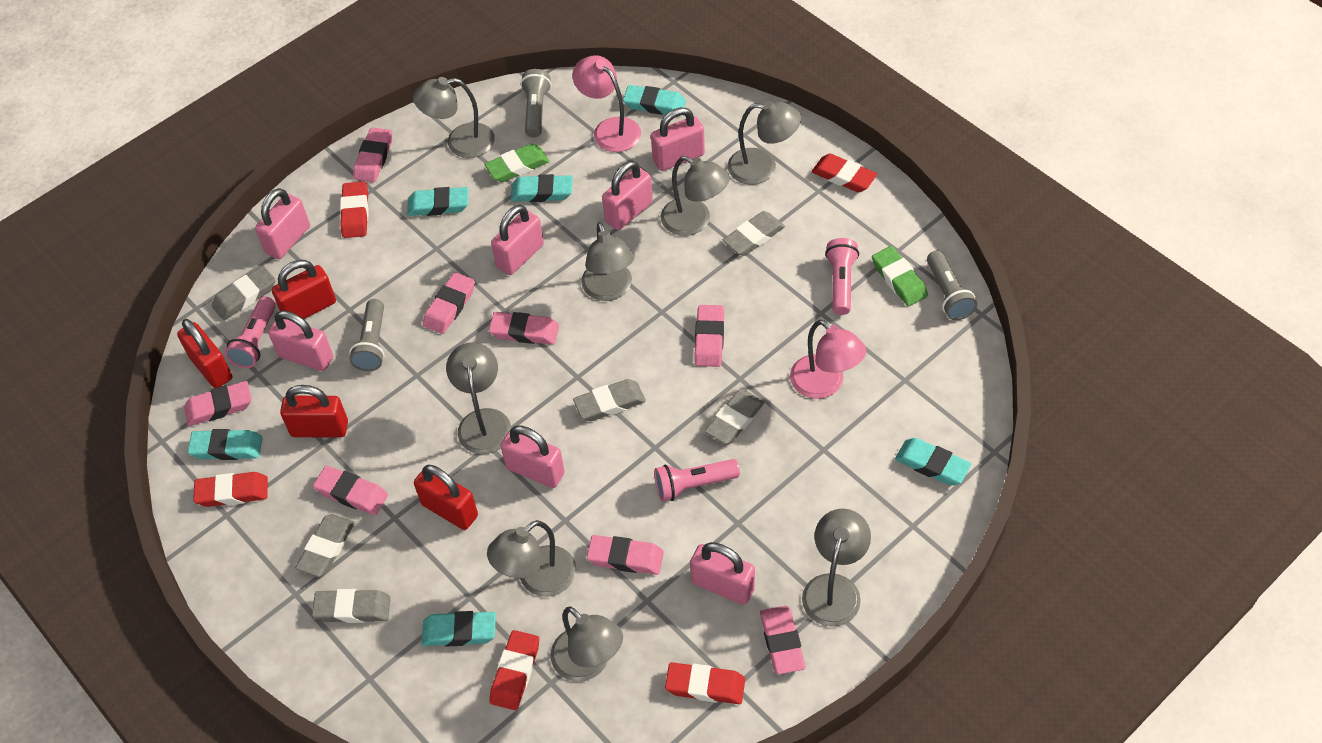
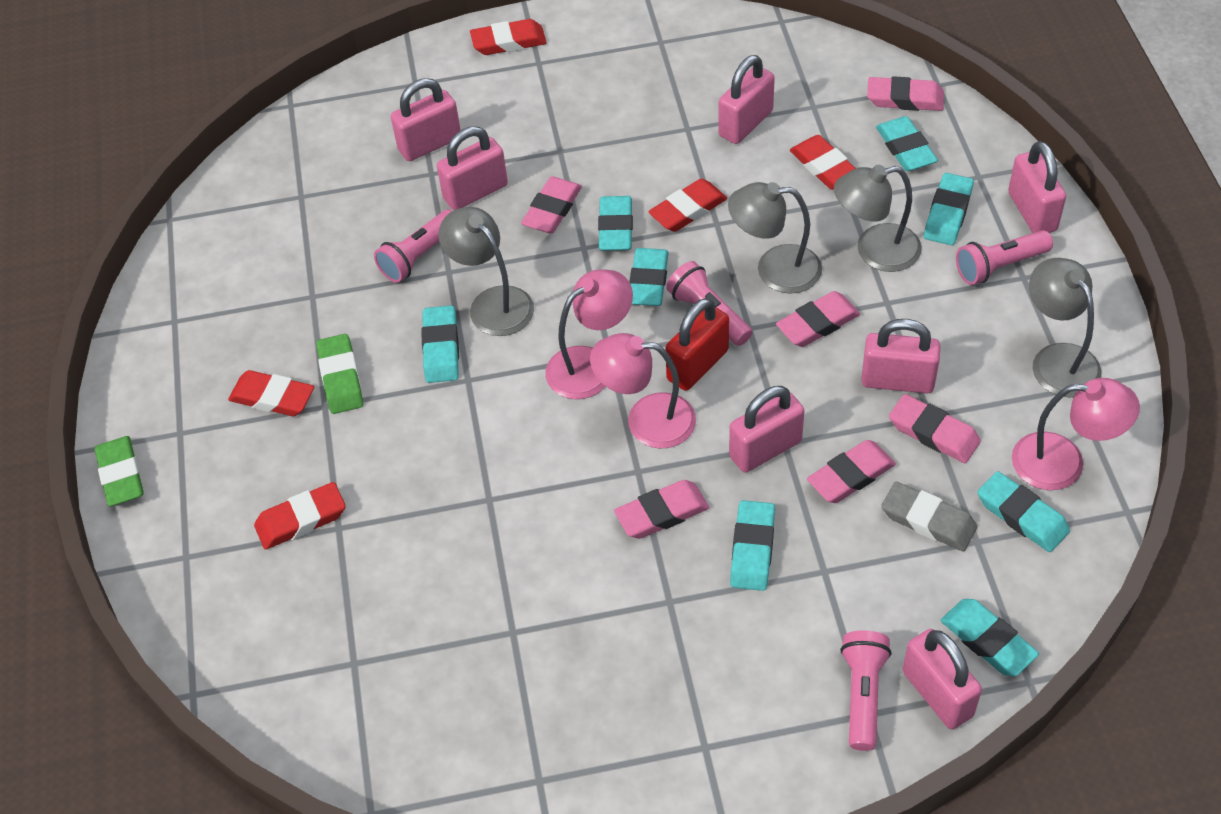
grey eraser: [212,266,276,320] [295,514,355,577] [312,589,391,623] [573,379,646,421] [705,390,765,444] [723,211,785,256] = 6 -> [881,482,977,551] = 1
grey flashlight: [349,299,384,371] [520,69,551,138] [927,250,977,320] = 3 -> none = 0
grey lamp: [413,77,495,158] [446,342,511,454] [487,520,576,597] [550,607,623,682] [581,222,634,301] [661,156,730,236] [728,101,801,185] [802,509,871,627] = 8 -> [439,207,534,336] [728,182,822,294] [834,165,922,272] [1029,258,1101,397] = 4
pink eraser: [184,381,252,426] [313,466,388,515] [353,127,392,182] [423,272,475,334] [489,312,559,345] [587,535,664,575] [694,305,724,367] [760,606,805,674] = 8 -> [521,176,582,234] [614,480,709,539] [776,291,860,347] [807,440,896,503] [867,76,944,111] [889,394,981,463] = 6
pink flashlight: [225,296,276,368] [654,459,740,501] [825,238,859,315] = 3 -> [374,210,452,283] [666,261,752,346] [840,630,892,751] [956,230,1053,285] = 4
pink lamp: [572,55,641,152] [790,319,866,399] = 2 -> [545,269,633,399] [590,333,696,448] [1012,378,1140,490] = 3
red padlock: [177,319,232,388] [272,260,336,319] [280,385,348,438] [414,465,478,530] = 4 -> [665,298,729,391] = 1
turquoise eraser: [188,429,263,460] [407,187,468,216] [422,611,496,647] [511,174,573,202] [623,85,686,116] [895,438,971,486] = 6 -> [422,305,459,383] [598,196,633,251] [629,248,669,306] [730,500,775,591] [876,116,938,171] [924,173,974,245] [941,599,1039,676] [978,471,1070,552] = 8

